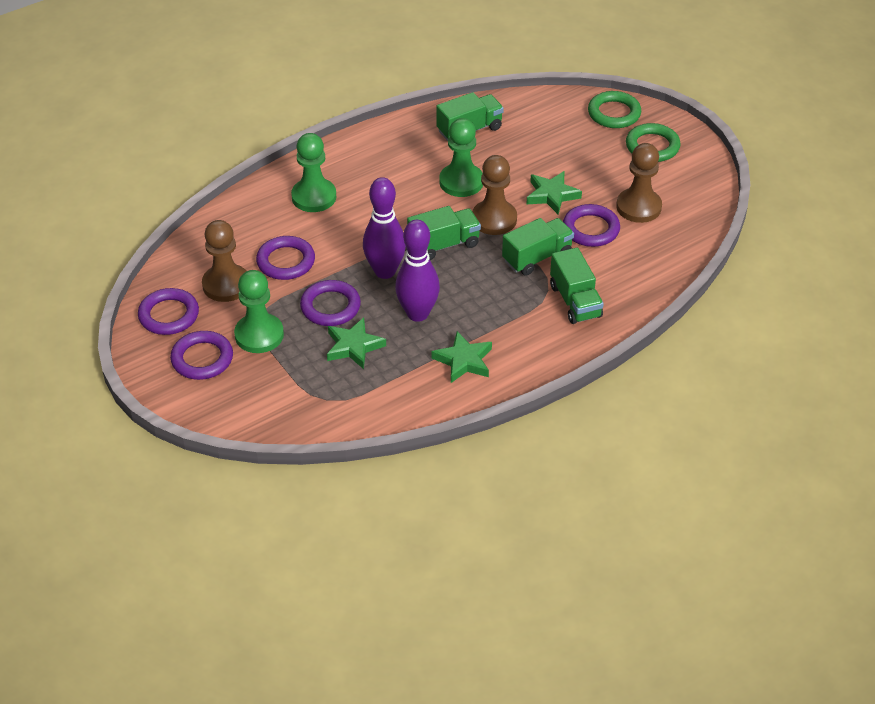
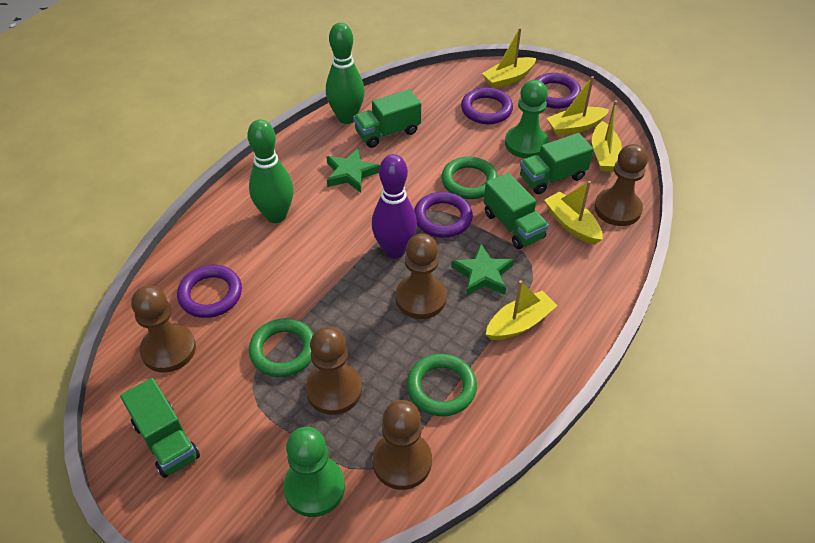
brown pawn: [202,220,246,302] [472,155,517,235] [616,143,662,223] = 3 -> [131,286,196,373] [306,327,362,415] [372,400,432,490] [395,234,447,319] [594,144,648,226] = 5
green bowling pin: none = 0 -> [247,119,293,223] [326,23,365,124] = 2
green pawn: [234,270,284,353] [291,133,336,212] [439,118,483,197] = 3 -> [283,427,345,517] [505,80,549,158] = 2
green ring: [588,91,641,128] [626,123,681,162] = 2 -> [249,318,314,377] [407,354,477,416] [441,157,498,199] = 3
green star: [327,317,386,369] [431,331,492,383] [526,171,582,214] = 3 -> [326,148,380,193] [451,244,514,296] = 2
purple bowling pin: [363,177,406,279] [395,220,440,322] = 2 -> [372,154,417,258] = 1
purple ring: [138,288,199,335] [170,331,233,380] [256,236,315,280] [300,280,361,326] [563,204,620,247] = 5 -> [177,265,242,318] [414,192,473,238] [461,87,513,124] [534,73,581,109] = 4
yellow boat: none = 0 -> [482,28,536,88] [486,280,557,340] [544,181,603,245] [547,76,609,136] [592,100,622,172] = 5

